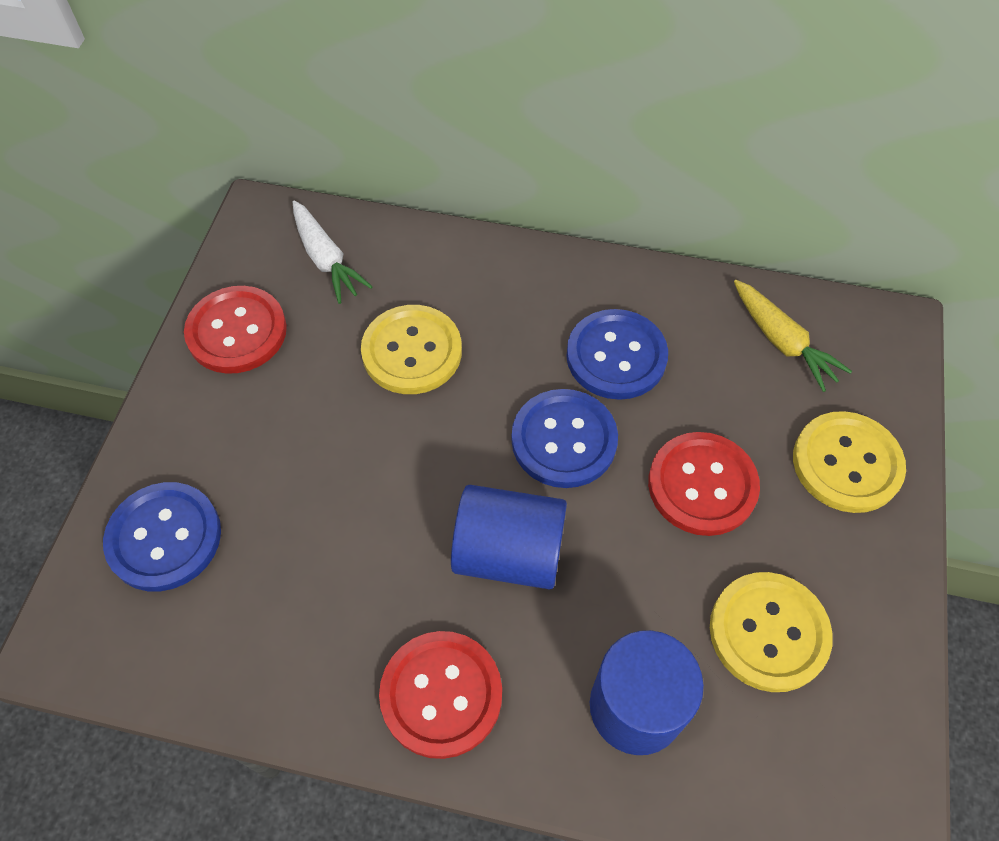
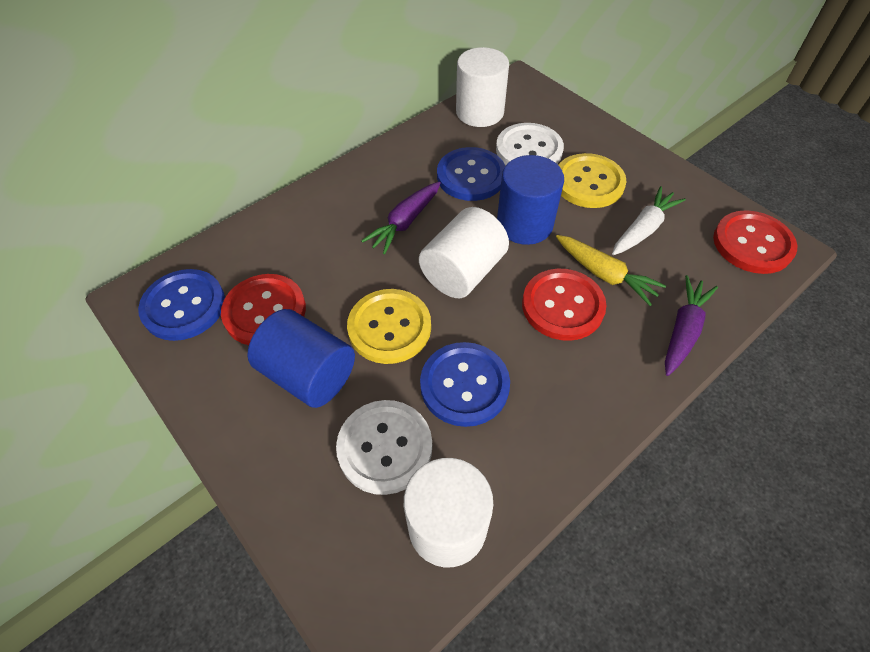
purple carrot: none = 0 -> [361,182,441,254] [665,275,718,376] = 2
white button: none = 0 -> [336,400,432,495] [496,123,564,165] = 2
white cylinder: none = 0 -> [404,458,493,567] [419,207,509,298] [456,47,509,127] = 3
yellow button: [361,305,462,394] [710,572,833,692] [793,411,906,513] = 3 -> [347,289,431,364] [559,153,627,208] = 2

